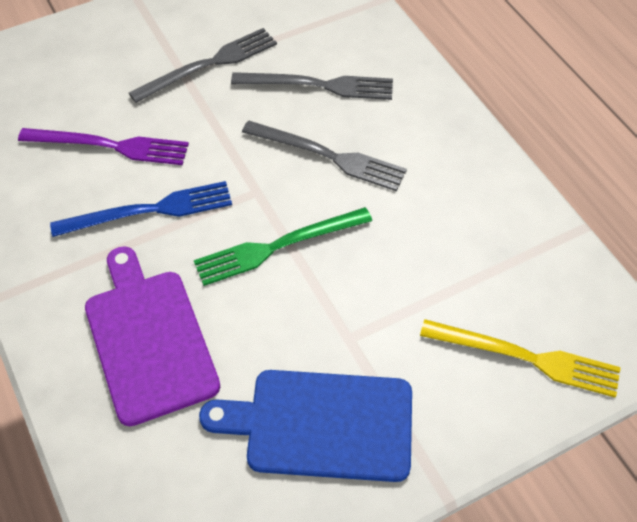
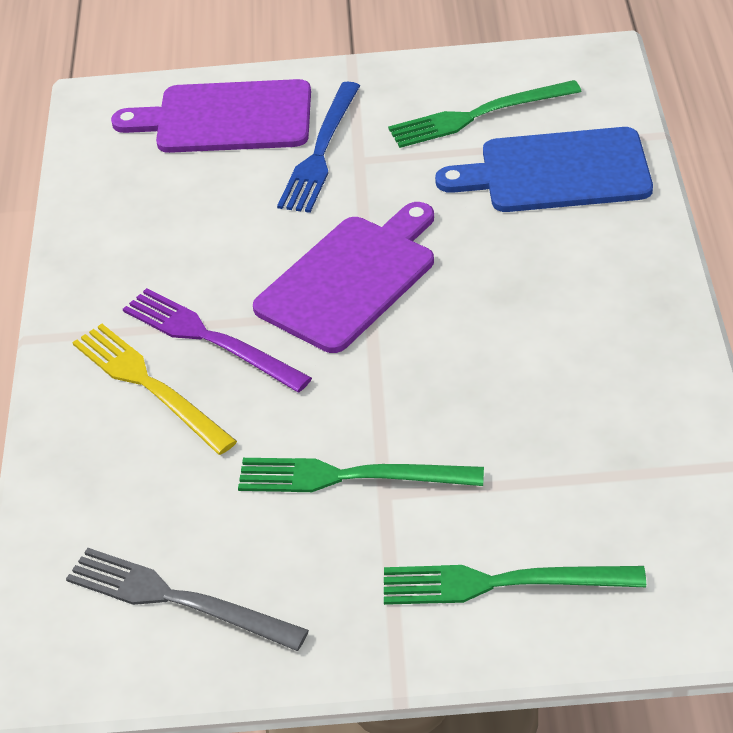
green fork: [194,207,372,286] = 1 -> [238,458,484,492] [384,565,646,605] [388,80,582,148] = 3
grey fork: [129,28,277,103] [231,72,393,100] [242,120,407,191] = 3 -> [66,548,309,651] = 1
purple cutting board: [85,246,220,426] = 1 -> [111,79,311,153] [253,202,434,353] = 2

